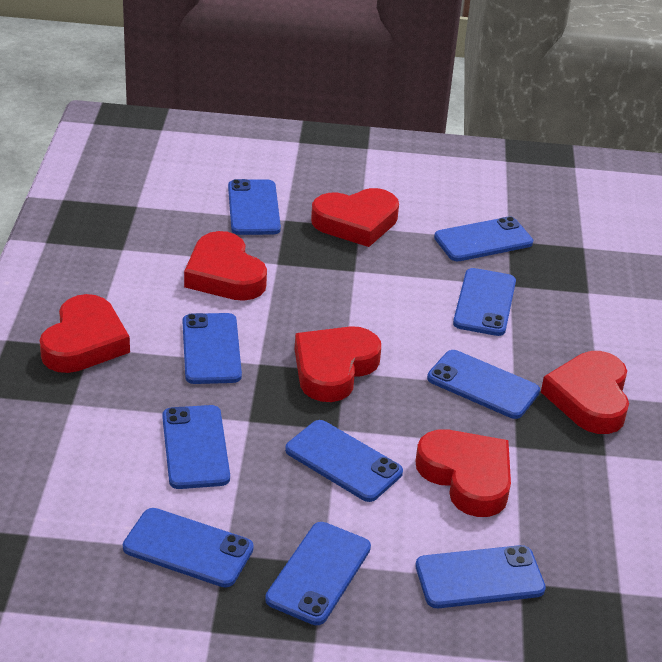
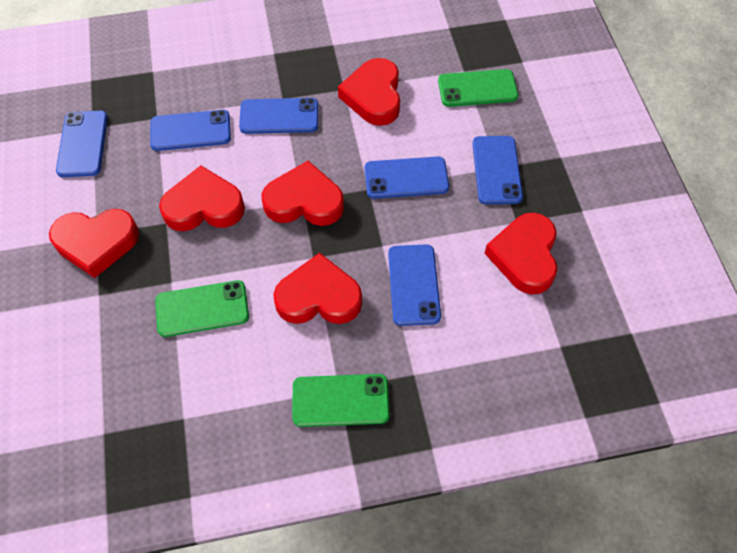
blue phone: [123,508,254,587] [162,405,230,489] [183,313,242,384] [228,179,281,235] [265,522,371,625] [285,420,403,502] [416,545,546,608] [427,350,540,419] [434,216,533,261] [453,268,516,336] = 10 -> [56,111,108,177] [150,110,231,151] [239,98,318,134] [365,157,449,199] [388,244,441,326] [473,136,523,204] = 6
green phone: none = 0 -> [155,280,249,337] [292,374,390,427] [438,69,518,107] = 3

